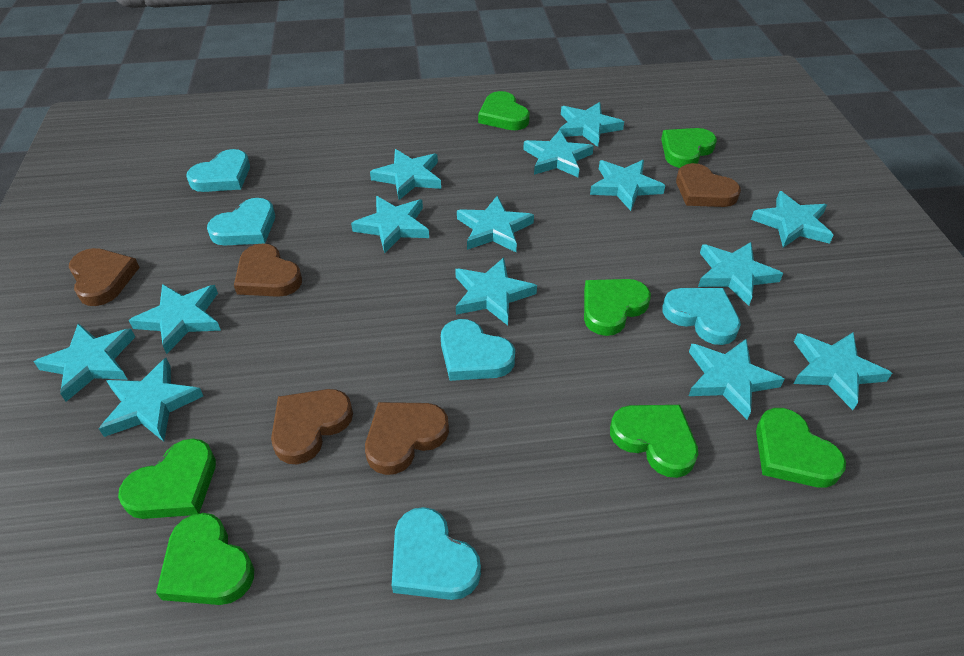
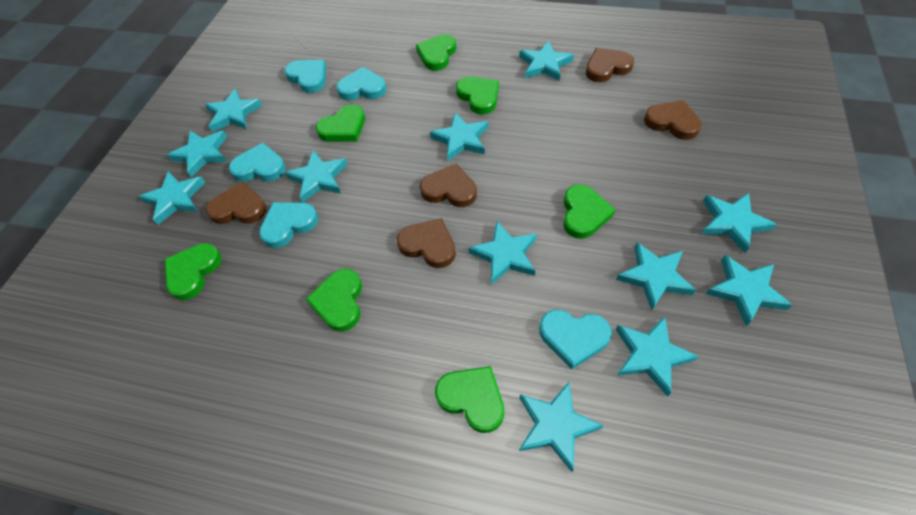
turquoise star: [34,323,135,402] [99,358,203,442] [129,284,221,354] [351,196,429,253] [370,149,441,200] [455,257,537,325] [457,196,534,252] [523,130,594,177] [559,102,624,147] [590,160,665,211] [689,338,784,420] [698,242,783,306] [751,191,834,248] [794,332,892,410] = 14 -> [139,171,205,225] [167,131,227,177] [205,89,262,132] [285,150,348,203] [430,113,488,161] [469,221,537,285] [519,41,574,81] [519,382,604,472] [616,242,696,311] [616,317,699,397] [702,193,777,253] [706,255,792,326] = 12

